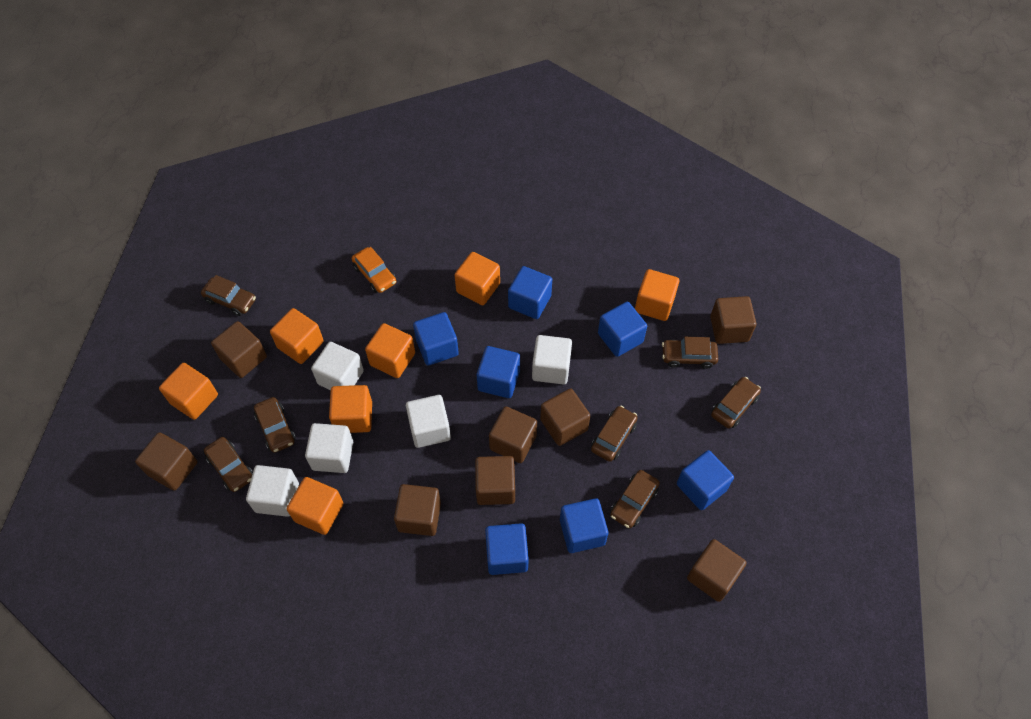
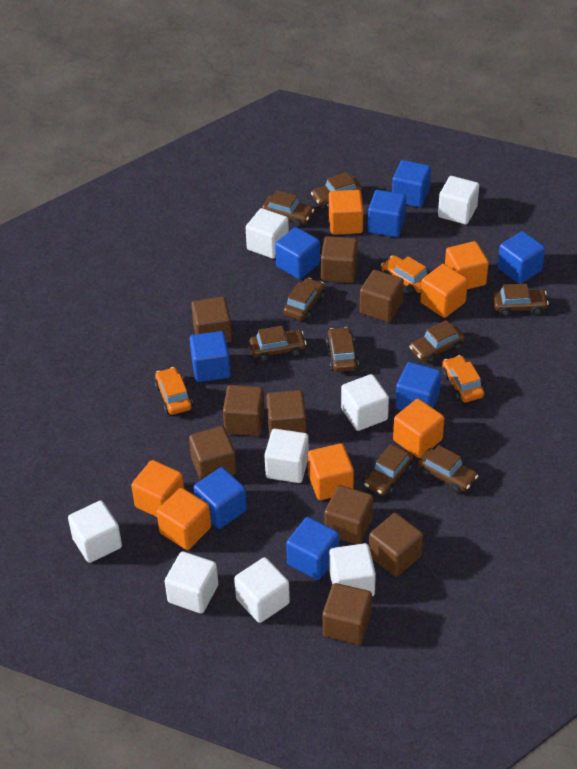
blue cube: [413,312,459,366] [477,346,520,398] [485,523,529,575] [508,266,552,319] [560,498,608,553] [598,302,647,357] [677,450,734,510] = 7 -> [190,331,231,382] [194,467,247,529] [275,227,320,279] [286,517,339,580] [368,190,406,237] [392,160,431,207] [395,362,441,410] [497,231,545,284] = 8
brown car: [201,275,256,316] [204,437,253,492] [254,397,296,453] [591,406,638,462] [610,470,660,528] [662,336,718,369] [711,377,761,428] = 7 -> [249,326,307,362] [262,190,314,227] [283,278,325,321] [311,172,362,209] [326,327,358,372] [364,444,413,496] [409,320,465,363] [418,445,478,493] [492,284,549,316] = 9
brown cube: [135,432,197,491] [211,321,267,378] [394,484,441,536] [475,456,515,505] [489,406,537,463] [540,388,590,446] [687,539,747,602] [710,296,756,344] = 8 -> [189,426,236,481] [191,297,232,343] [223,385,265,436] [266,390,307,437] [321,236,358,283] [323,583,372,645] [324,485,373,544] [360,270,404,322] [369,513,423,577] = 9
orange car: [352,247,396,293] = 1 -> [154,367,193,415] [381,255,428,295] [442,355,484,403] = 3
white cube: [246,465,299,517] [305,423,353,473] [311,342,364,390] [406,395,451,448] [532,335,572,385] = 5 -> [68,501,122,563] [165,551,218,614] [234,557,290,623] [246,208,289,259] [264,429,309,483] [329,543,376,596] [341,374,389,431] [438,176,479,224] = 8

